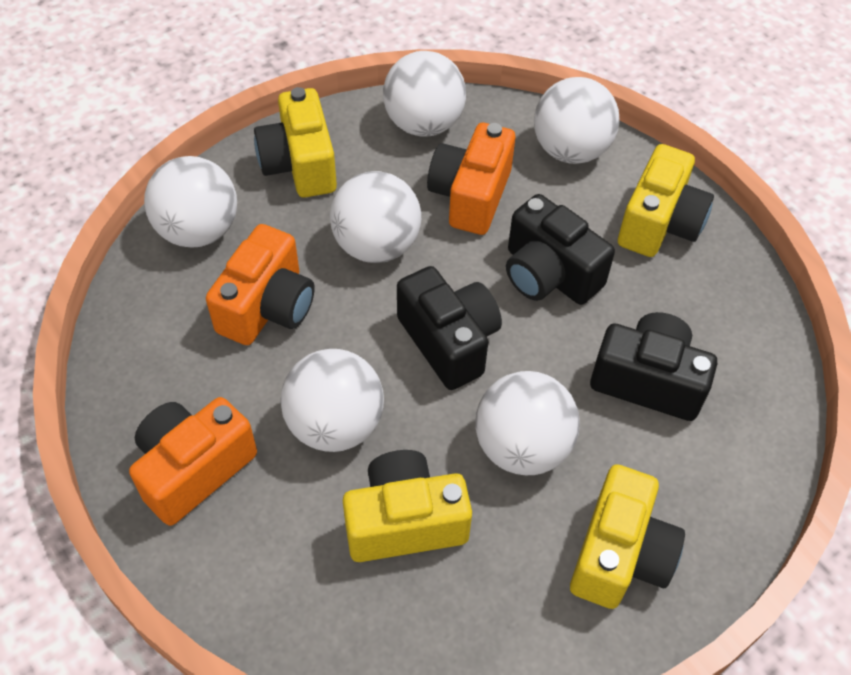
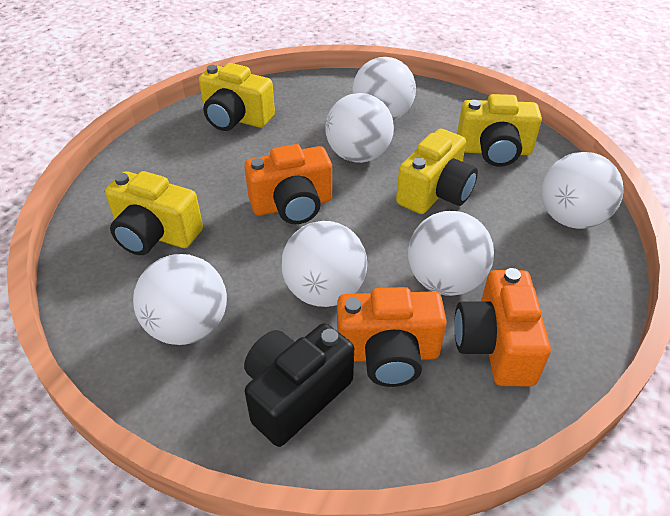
black camera: [397,266,502,390] [506,194,615,305] [590,312,717,421] = 3 -> [244,323,354,447] = 1

